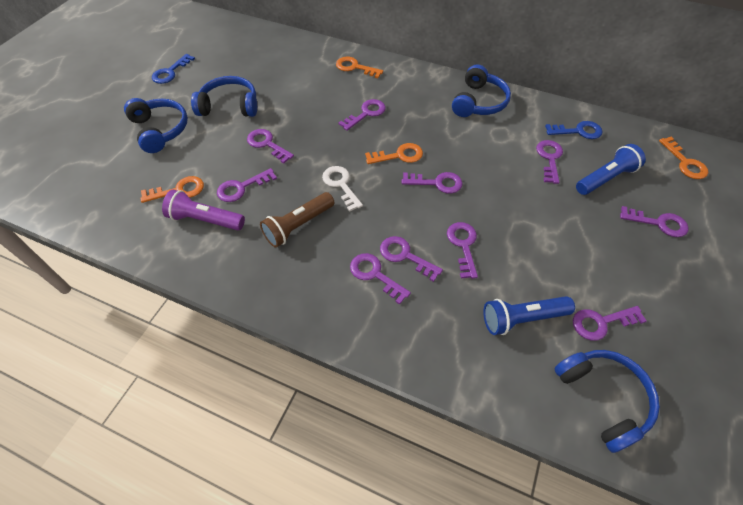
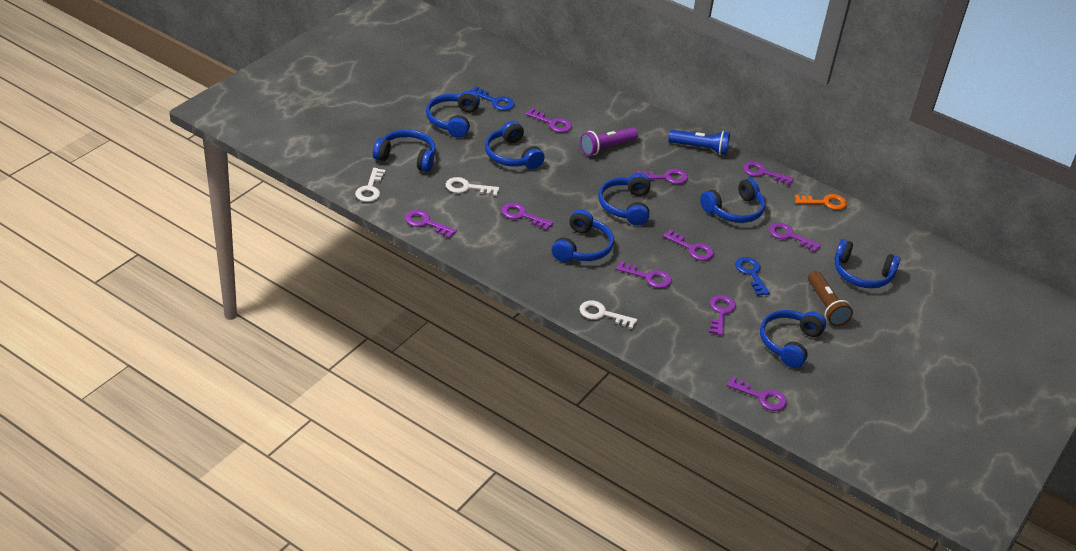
blue flashlight: [483,296,575,335] [576,144,646,195] = 2 -> [669,130,730,155] = 1
blue headphones: [124,98,188,153] [191,76,257,117] [452,64,511,117] [554,350,660,453] = 4 -> [373,129,436,172] [426,90,480,138] [485,121,545,169] [552,209,614,262] [598,173,651,226] [700,178,765,223] [760,310,826,368] [835,239,901,288] = 8
orange key: [140,176,204,203] [336,57,383,78] [365,143,423,164] [659,137,708,179] = 4 -> [795,194,847,210] = 1
white key: [322,166,363,212] = 1 -> [355,168,386,202] [446,177,499,196] [579,300,637,329] = 3

